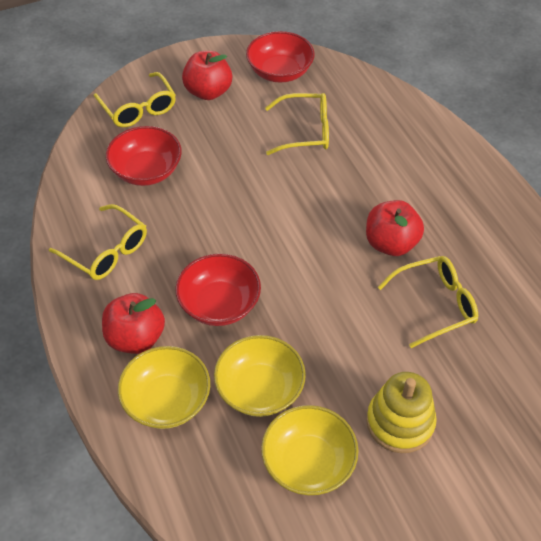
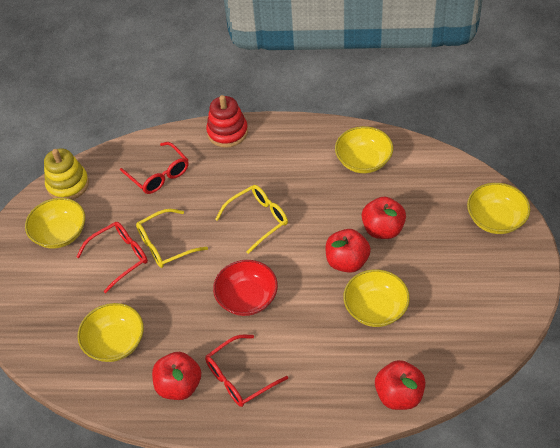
red apple: [102,293,165,354] [182,51,232,100] [366,200,424,256] = 3 -> [152,352,201,400] [325,229,371,273] [362,196,406,239] [375,360,425,410] = 4
red bowl: [106,126,182,186] [175,254,261,326] [246,31,315,83] = 3 -> [213,260,278,316] = 1
red glasses: none = 0 -> [76,222,148,293] [120,142,189,194] [205,335,288,407] = 3
red stacking toy: none = 0 -> [206,95,248,148] = 1
yellow bowl: [118,346,210,429] [214,335,306,417] [261,405,359,495] = 3 -> [25,198,85,248] [78,303,144,362] [335,126,393,173] [343,269,410,327] [467,183,530,234] = 5
yellow glasses: [49,204,147,280] [94,72,176,127] [265,93,329,155] [378,256,478,348] = 4 -> [136,209,208,268] [215,185,288,254] = 2

